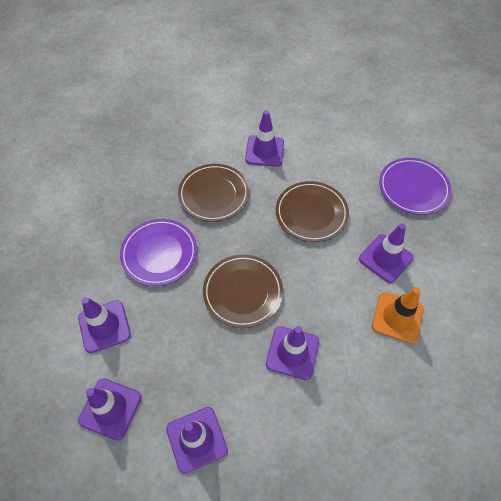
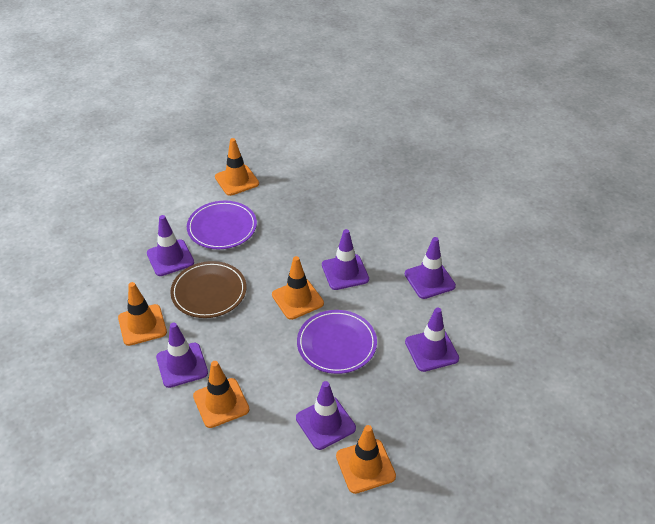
brown plate: [178,164,249,222] [203,255,283,328] [276,181,349,242] = 3 -> [170,261,246,318] = 1
orange traffic cone: [372,287,424,344] = 1 -> [118,282,167,346] [193,361,250,428] [215,138,259,196] [272,256,324,320] [336,425,396,494] = 5

